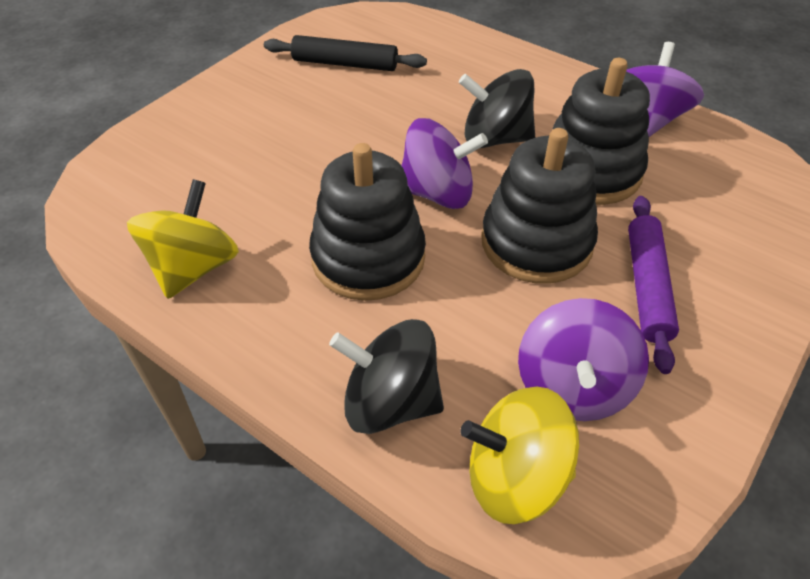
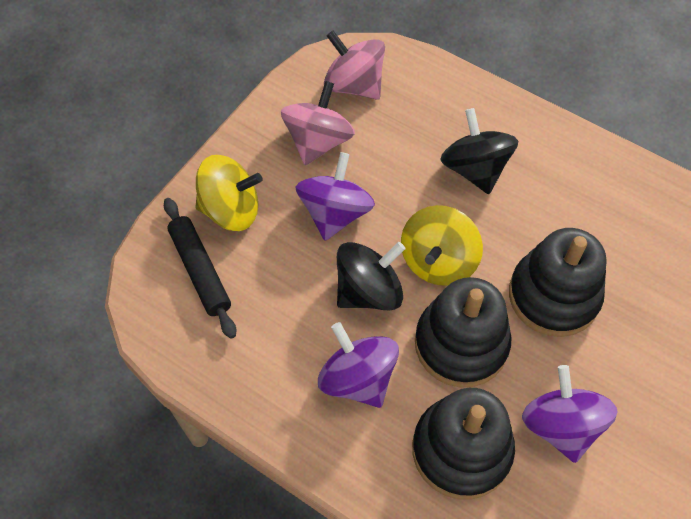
pink spinning top: none = 0 -> [281,81,355,165] [324,31,385,100] = 2
purple rolling pin: [628,196,679,374] = 1 -> none = 0

